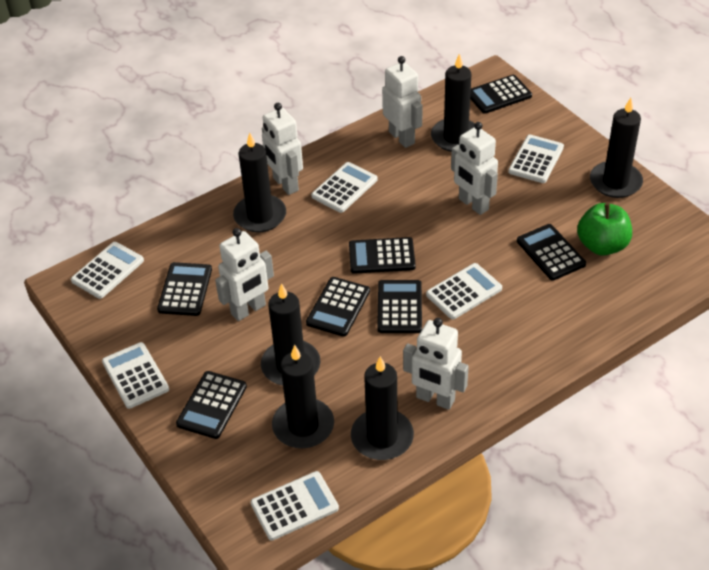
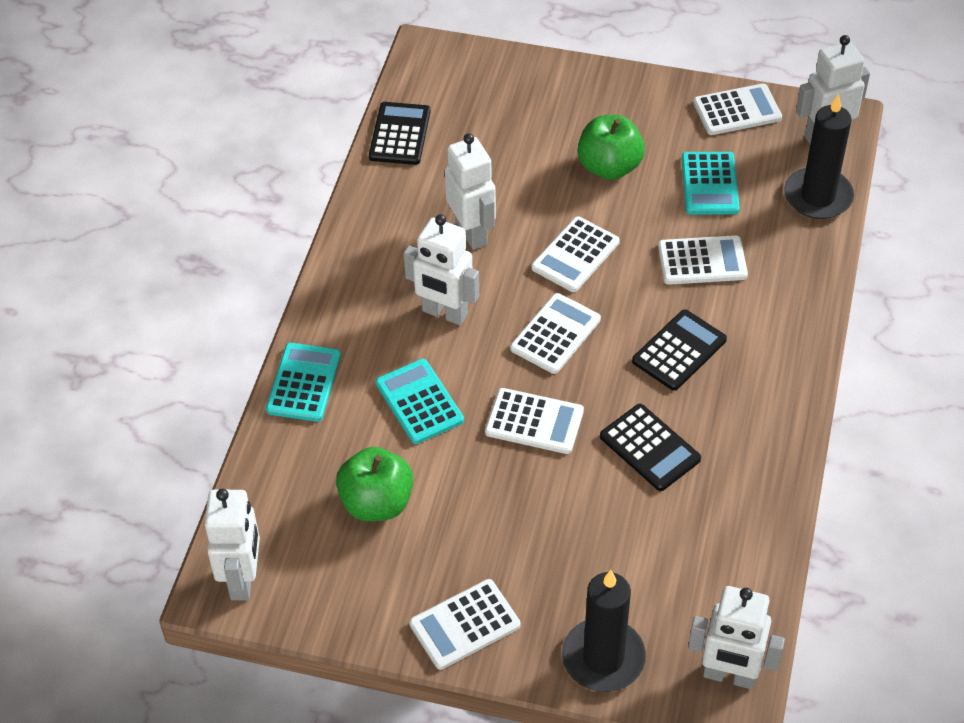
black calculator: [157,262,212,316] [176,371,247,439] [306,277,370,337] [349,237,416,274] [377,280,422,333] [470,75,532,114] [517,224,586,281] = 7 -> [369,102,430,165] [600,404,701,491] [632,309,727,391] = 3
black candle: [233,132,286,232] [261,283,320,386] [272,345,334,448] [351,356,414,460] [431,54,475,152] [590,98,643,198] = 6 -> [562,570,646,692] [784,93,854,219] = 2
green apple: [577,203,632,256] = 1 -> [336,447,413,521] [578,115,645,180] = 2
turquoise calculator: none = 0 -> [266,343,341,422] [376,359,464,444] [681,152,740,214] = 3

